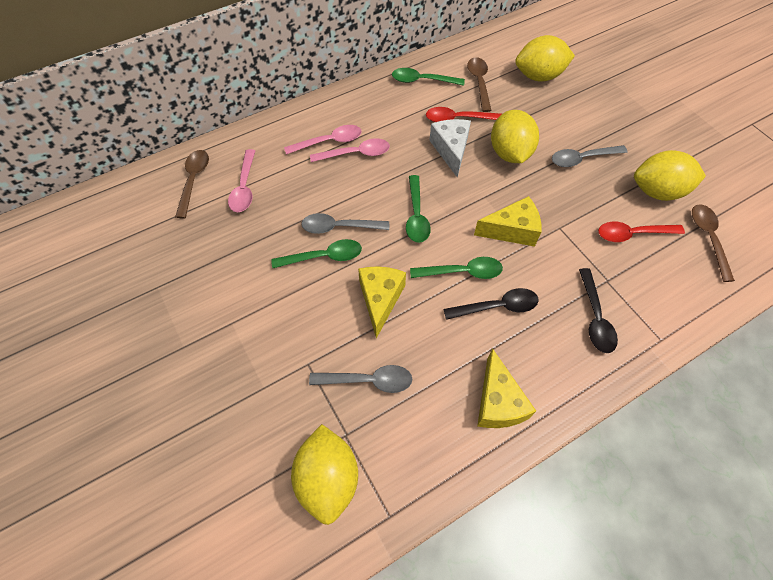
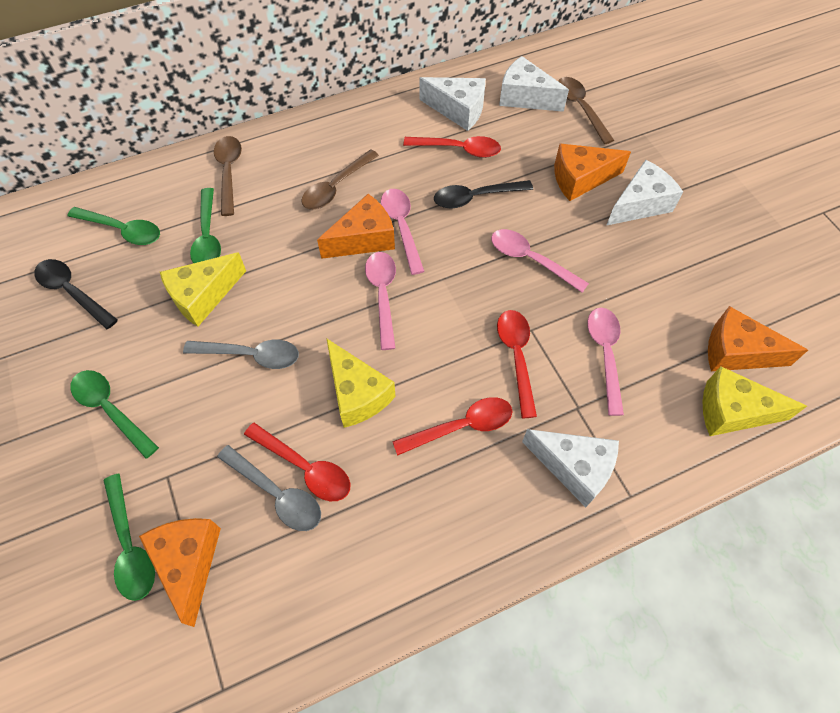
grey spoon: [301,213,389,234] [309,365,412,393] [552,145,628,167] = 3 -> [183,340,299,369] [217,445,321,531] = 2
orange cheese: none = 0 -> [139,518,221,627] [317,194,395,259] [554,144,631,201] [708,306,808,371] = 4
pink spoon: [228,149,255,212] [284,125,362,155] [310,138,390,162] = 3 -> [365,252,396,350] [381,189,425,275] [491,229,589,293] [587,308,624,416] = 4
red spoon: [426,107,501,122] [598,222,685,242] = 2 -> [244,423,350,501] [392,397,513,456] [403,136,501,158] [497,310,537,418] = 4
white cheese: [429,119,471,178] = 1 -> [420,77,486,131] [499,56,569,112] [522,429,619,507] [606,160,683,226] = 4
yellow lemon: [291,424,358,525] [491,110,539,163] [515,35,575,81] [634,150,706,201] = 4 -> none = 0

